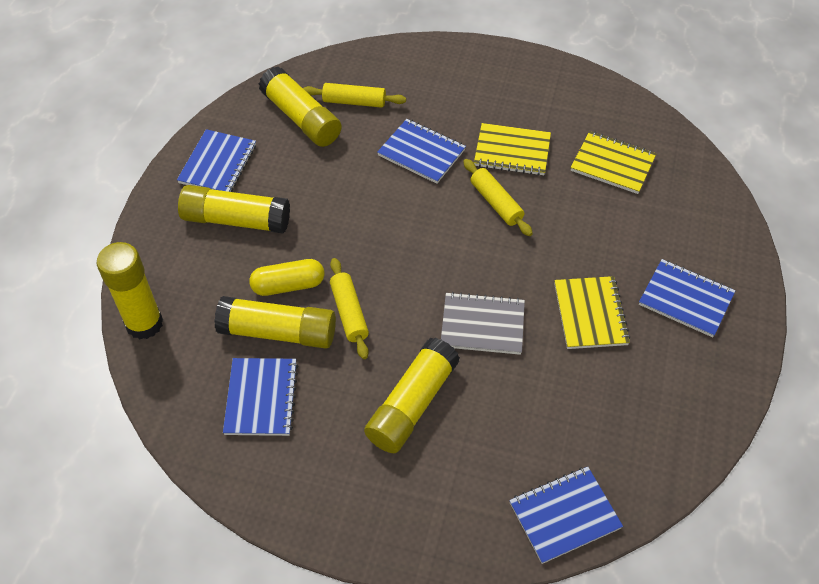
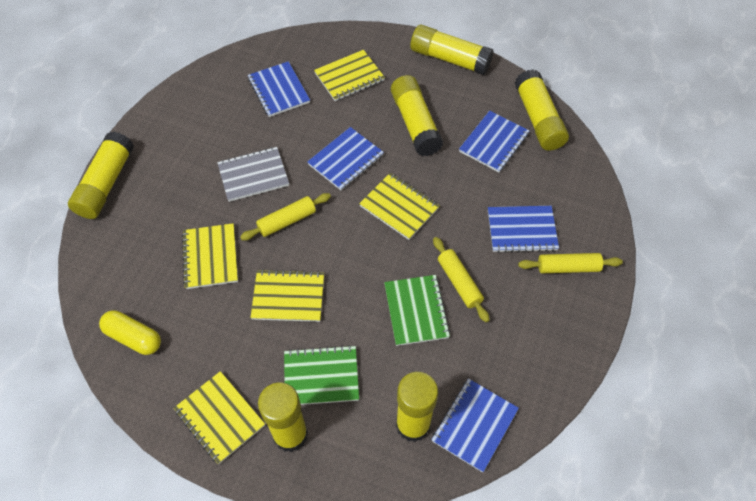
green notebook: none = 0 -> [284,345,359,405] [384,275,451,346] = 2
yellow glue stick: [97,242,163,339] [178,185,290,234] [214,296,336,349] [259,67,342,147] [364,338,460,453] = 5 -> [68,132,134,219] [258,382,308,452] [391,75,443,156] [396,372,438,442] [410,25,494,75] [515,70,569,151] = 6
yellow notebook: [474,123,551,176] [554,276,630,349] [571,131,657,194] = 3 -> [174,371,265,464] [182,223,238,289] [250,269,324,322] [314,50,385,101] [359,173,440,240] = 5

